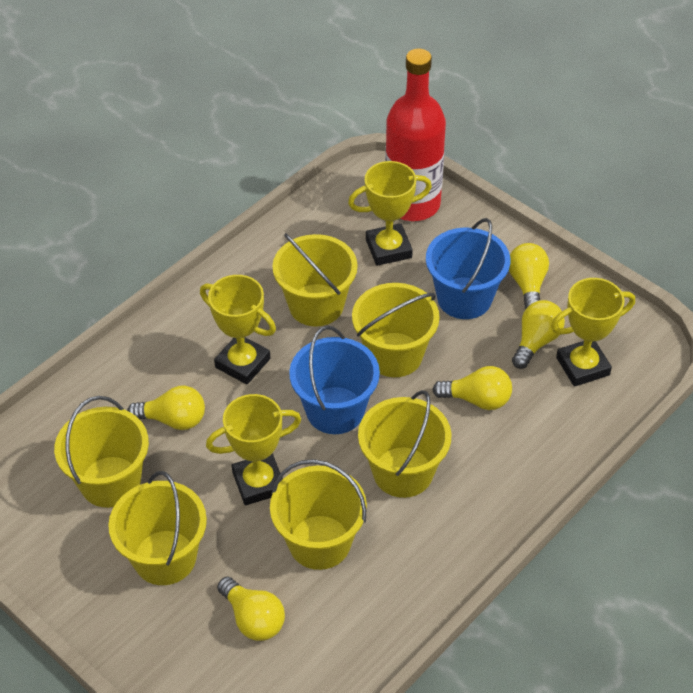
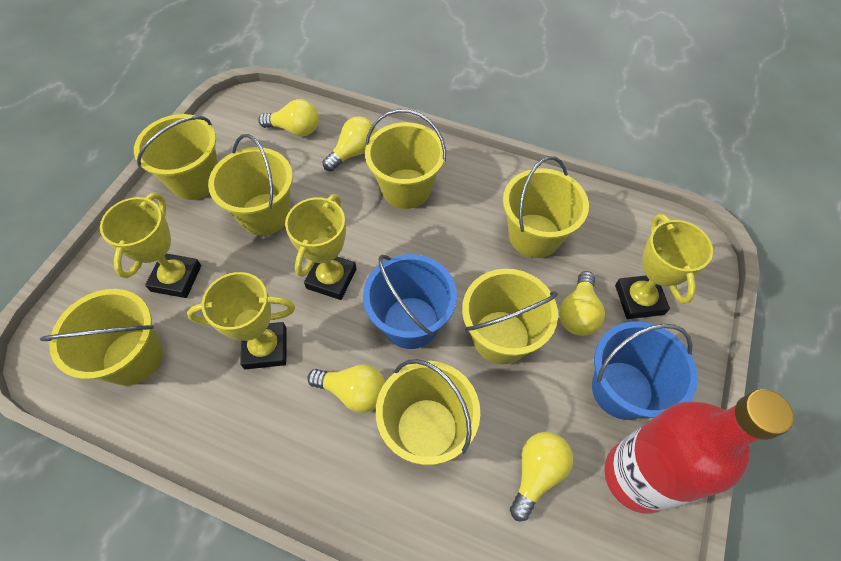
yellow bucket: [54,396,149,508] [108,471,207,585] [270,459,367,570] [272,233,357,327] [352,283,440,377] [358,390,451,498] = 6 -> [40,289,163,386] [134,114,218,200] [208,134,293,235] [365,109,446,209] [375,359,480,465] [462,269,558,364] [503,156,589,258] = 7

